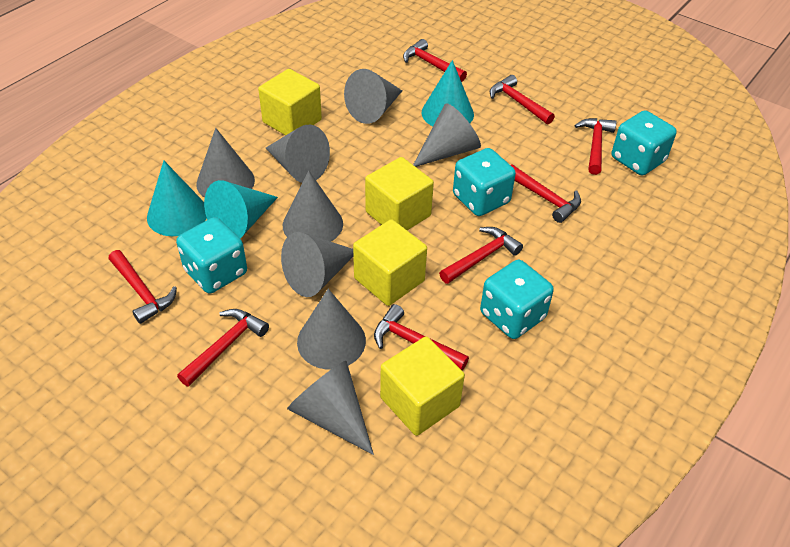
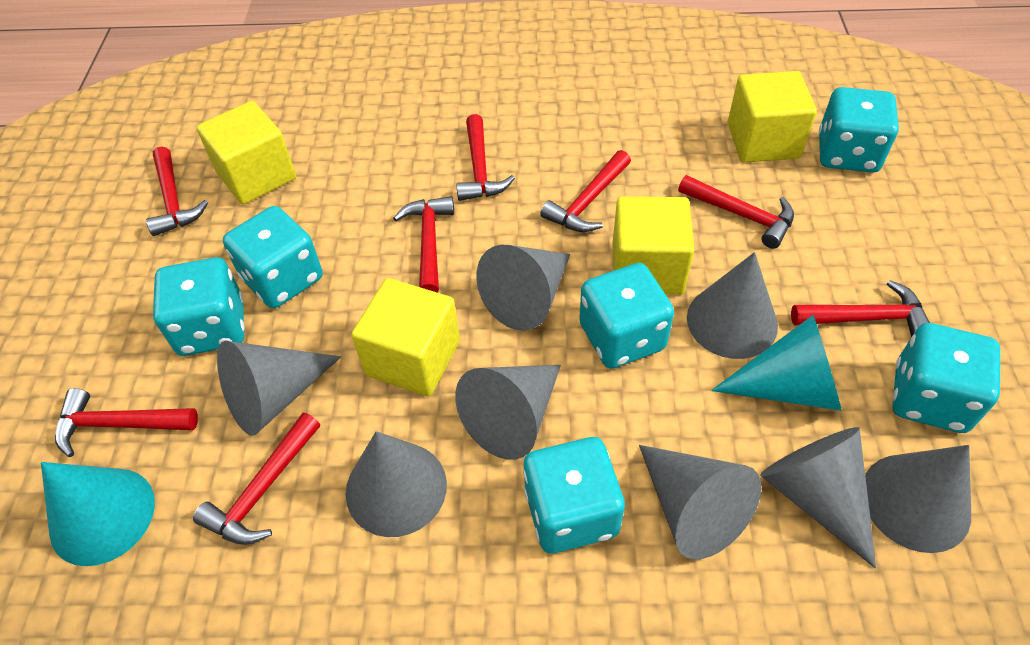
turquoise cone: [147,161,207,236] [204,180,278,239] [422,60,474,126] = 3 -> [41,462,155,566] [711,315,842,411] = 2
turquoise dice: [176,217,247,294] [453,148,516,216] [480,260,554,339] [612,110,677,176] = 4 -> [153,257,245,356] [223,206,323,308] [523,437,625,553] [579,263,674,369] [819,87,899,173] [892,323,1000,433] = 6

